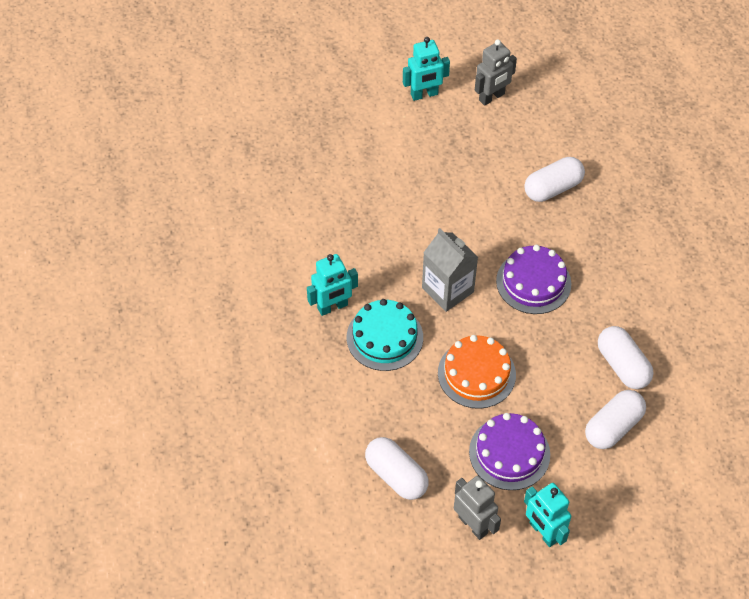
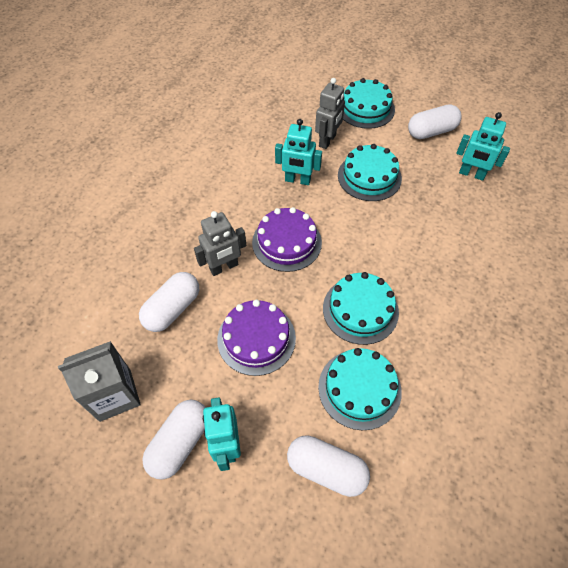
orange cake: [438,335,516,409] = 1 -> none = 0
turquoise cake: [347,299,423,371] = 1 -> [318,348,402,430] [323,272,399,345] [338,144,402,201] [343,78,395,129] = 4

